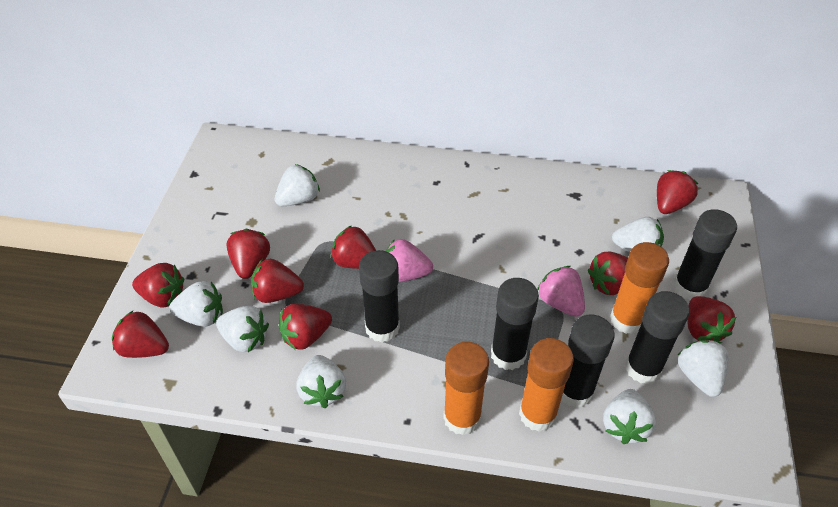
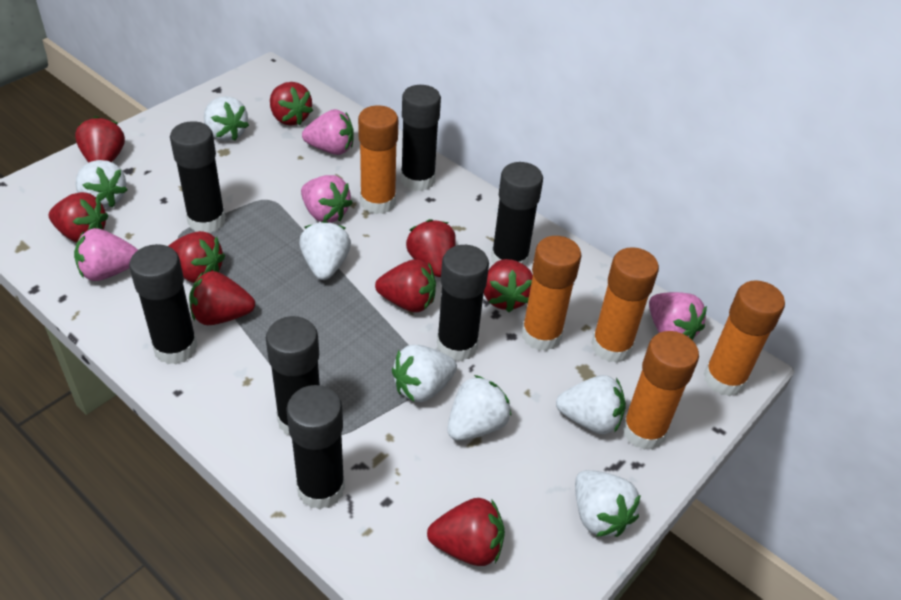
black glue stick: [359,250,400,343] [491,278,539,370] [561,315,615,408] [625,291,690,384] [673,209,737,300] = 5 -> [129,244,198,365] [170,121,226,233] [266,316,320,435] [286,385,345,510] [401,85,441,191] [437,245,489,361] [491,162,543,266] = 7
orange glue stick: [443,342,489,435] [519,338,574,432] [610,242,669,334] = 3 -> [358,105,398,214] [522,236,581,351] [591,247,659,363] [622,331,699,450] [703,280,785,396] = 5
pink strawberry: [386,239,433,282] [537,266,585,317] = 2 -> [74,228,138,281] [301,175,353,223] [302,109,354,155] [649,292,707,340] = 4

